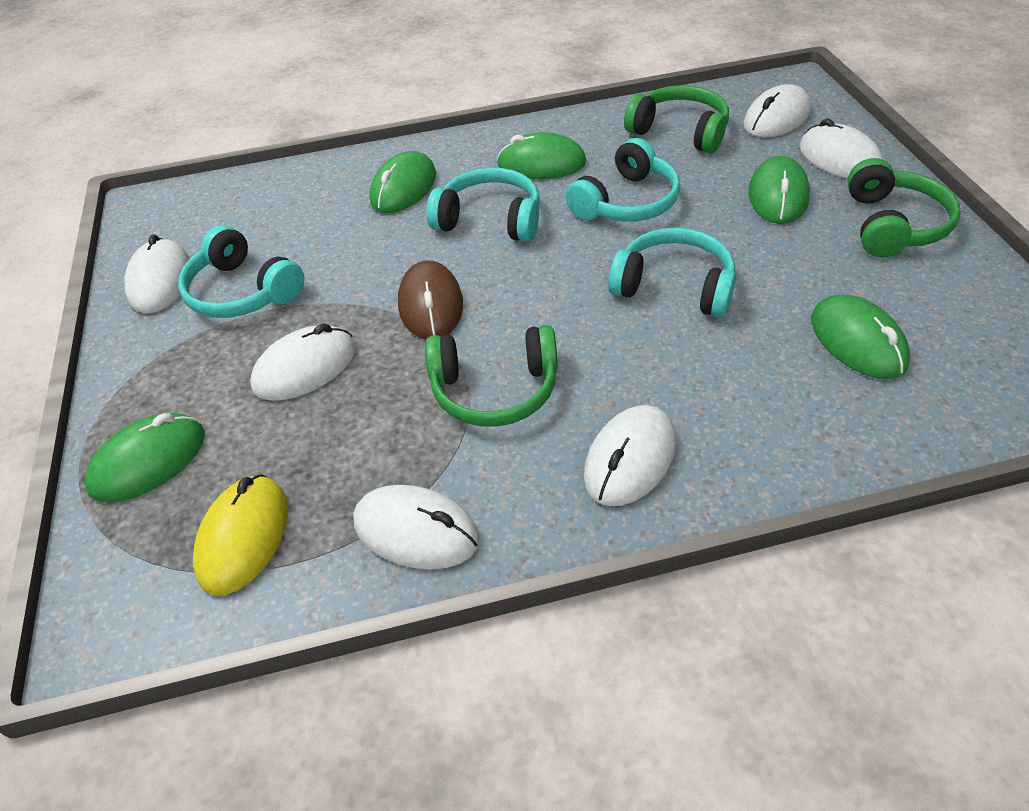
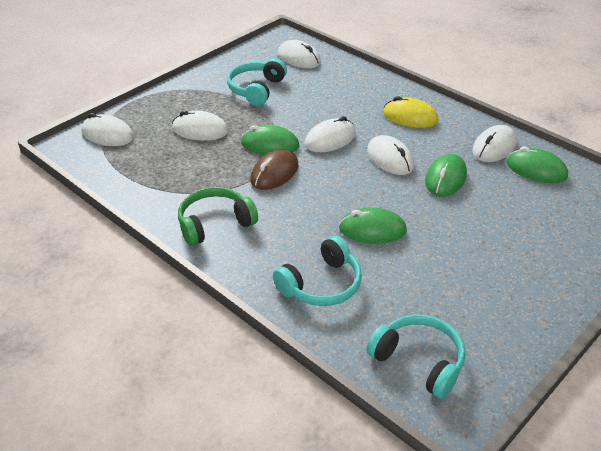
green headphones: [425,325,558,427] [624,85,729,153] [847,158,961,257] = 3 -> [178,187,258,246] = 1
green mouse: [84,413,205,502] [369,151,436,213] [497,132,586,179] [748,156,810,224] [811,295,910,379] = 5 -> [241,125,299,155] [339,207,407,244] [425,154,467,197] [507,146,568,183] = 4
turquoise headphones: [178,225,304,318] [427,168,540,242] [566,138,680,222] [608,228,736,318] = 4 -> [227,58,287,106] [273,236,362,306] [367,315,465,399] = 3

